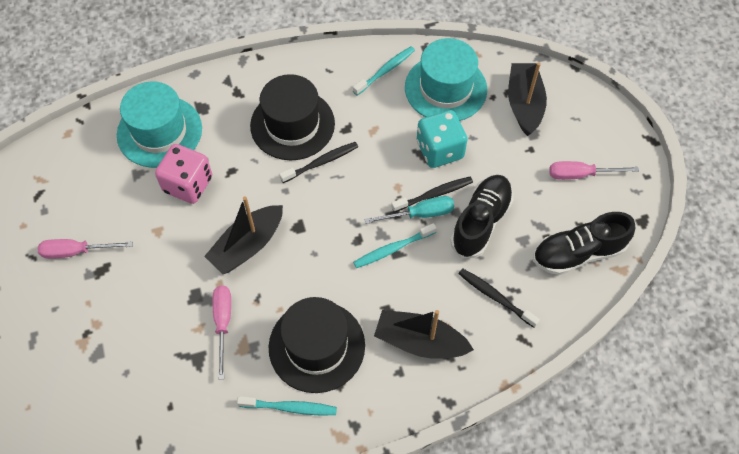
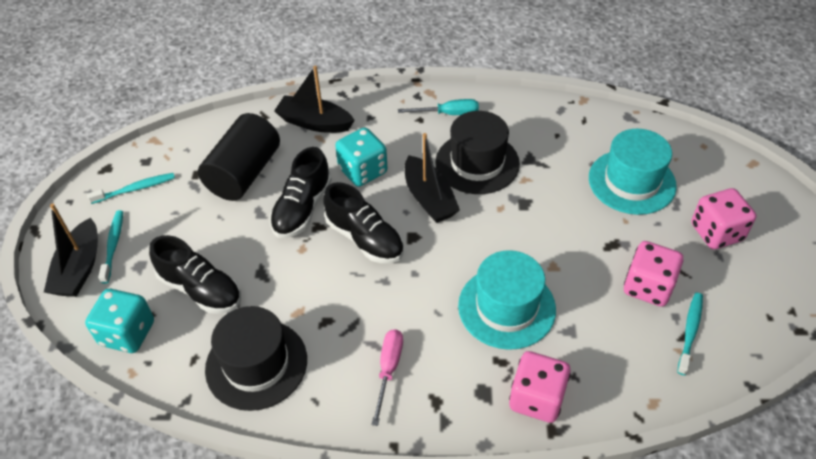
black cylinder: none = 0 -> [198,113,280,201] = 1
black shoe: [450,175,513,258] [533,212,635,275] = 2 -> [149,235,241,314] [270,147,332,238] [323,182,404,263] = 3
black toothbrush: [279,142,358,183] [391,177,473,212] [459,268,540,328] = 3 -> none = 0
pink dice: [155,144,212,204] = 1 -> [509,351,571,423] [624,241,683,307] [691,188,756,249] = 3
pink screwdriver: [37,239,133,259] [213,285,231,380] [549,161,639,180] = 3 -> [371,329,403,426] = 1
turquoise dice: [417,110,468,168] = 1 -> [85,289,154,353] [335,128,387,187] = 2

